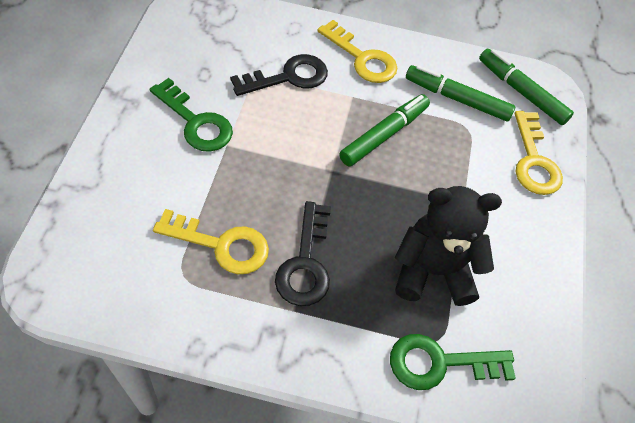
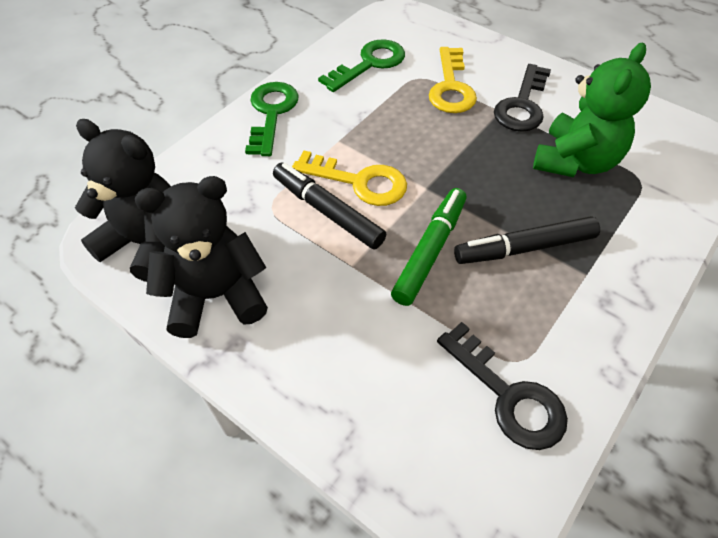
black marker: none = 0 -> [273,163,386,249] [454,216,600,264] = 2
black teddy bear: [395,186,502,306] = 1 -> [75,119,171,282] [135,176,268,338] = 2
green marker: [339,94,430,166] [406,65,515,121] [479,49,574,125] = 3 -> [391,188,466,306] = 1
green teddy bear: none = 0 -> [533,43,651,177] = 1
yellow key: [153,209,269,274] [317,20,397,83] [515,111,563,195] = 3 -> [292,150,407,206] [429,47,477,113] = 2

